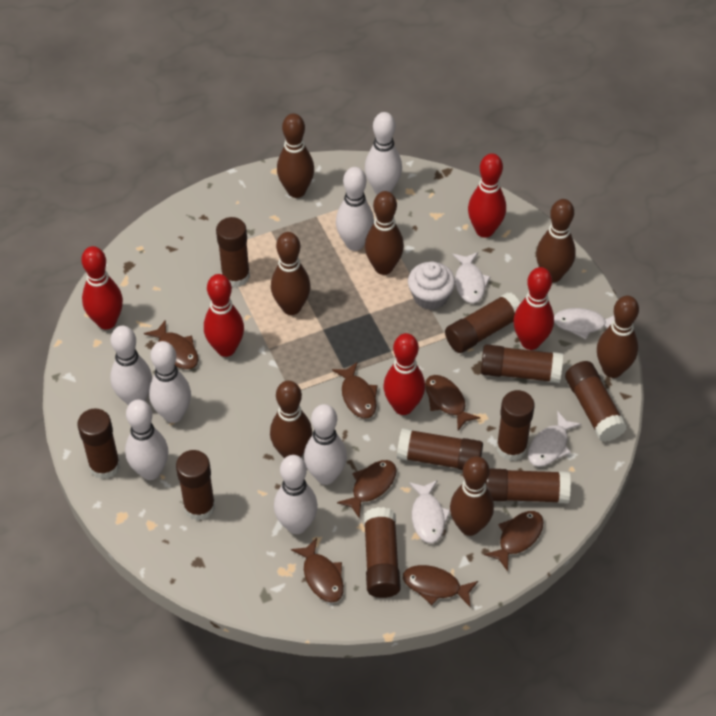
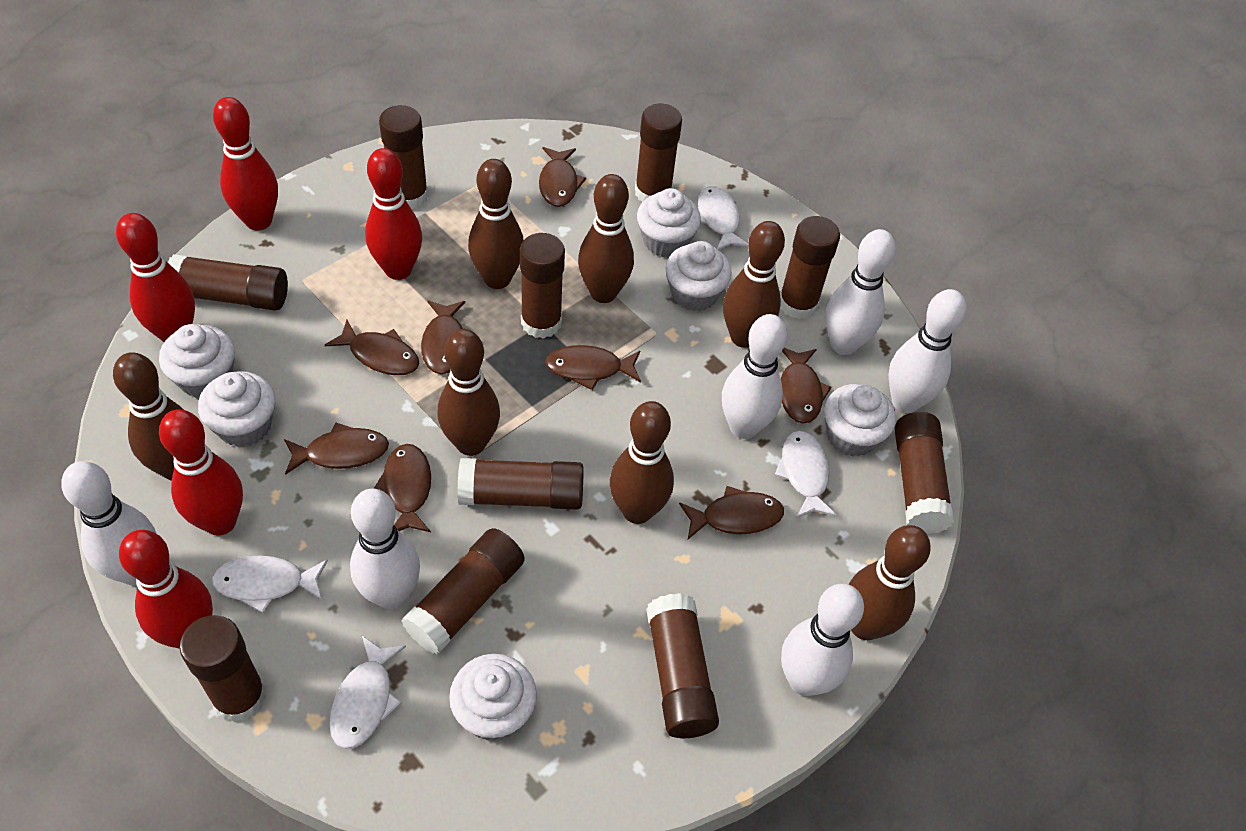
brown fish: [144,320,199,369] [291,538,344,603] [332,362,378,419] [337,460,397,519] [403,565,478,607] [425,375,481,430] [484,511,544,572] = 7 -> [284,422,389,475] [325,320,419,375] [374,444,431,532] [421,300,465,374] [539,147,586,207] [545,345,641,390] [679,486,784,539] [781,348,832,424] = 8
white bowling pin: [110,326,152,405] [125,400,168,480] [149,341,191,423] [274,455,318,534] [304,404,347,485] [336,167,374,251] [365,112,402,195] = 7 -> [61,461,156,585] [350,489,420,609] [722,314,787,439] [781,584,864,696] [826,229,896,355] [888,289,966,413] = 6
white cupcake: [408,261,455,310] = 1 -> [159,324,235,398] [198,371,275,447] [449,654,537,741] [637,188,701,258] [666,241,732,311] [824,384,896,457] = 6

